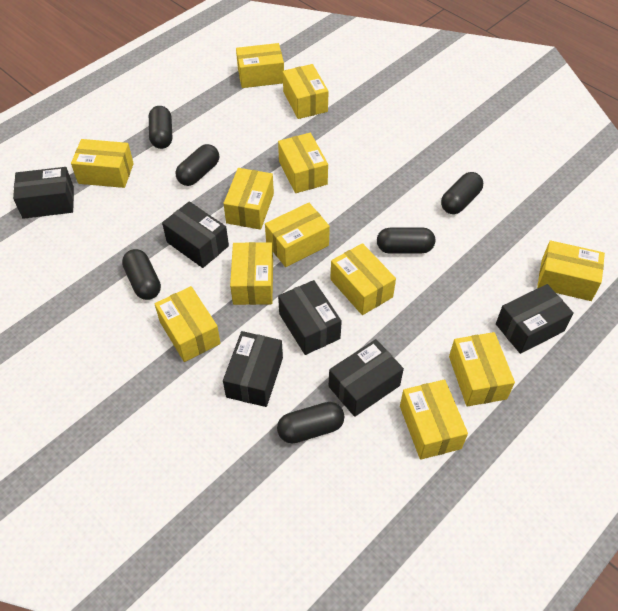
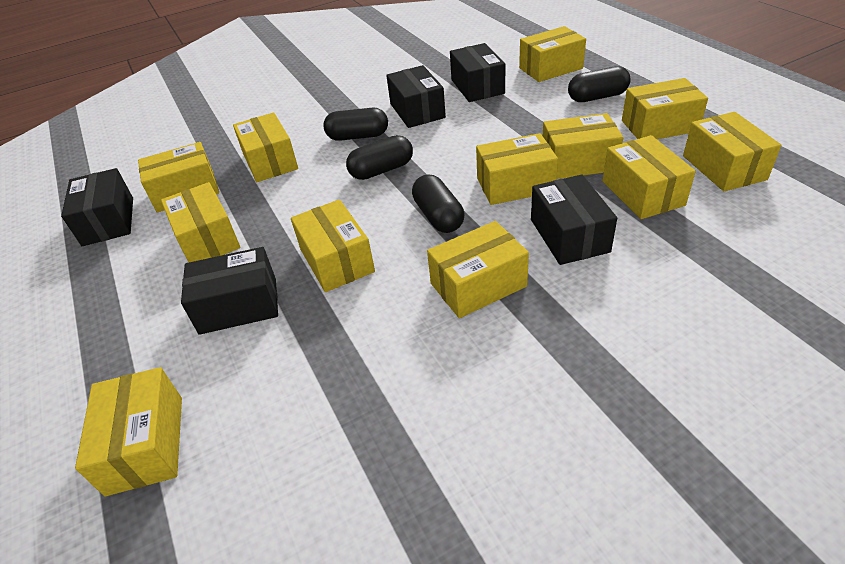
black box: [13,167,74,219] [162,201,229,268] [223,331,283,407] [278,280,342,355] [329,339,404,417] [496,284,574,354] = 6 -> [61,168,133,246] [181,247,278,335] [386,65,446,128] [450,43,505,102] [531,174,617,265] = 5
black capsule: [122,249,161,300] [149,106,172,149] [176,144,219,186] [277,402,344,443] [377,227,435,254] [441,172,483,214] = 6 -> [323,108,388,141] [346,135,413,180] [412,174,464,233] [568,66,631,102] = 4

